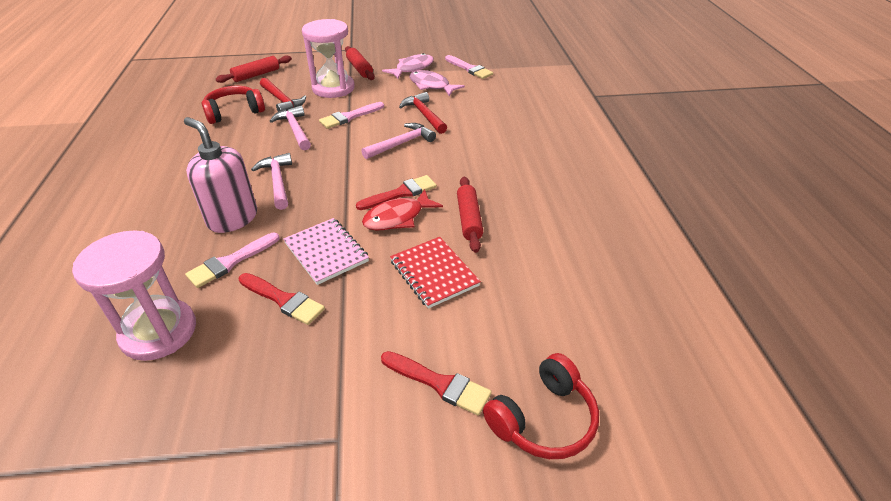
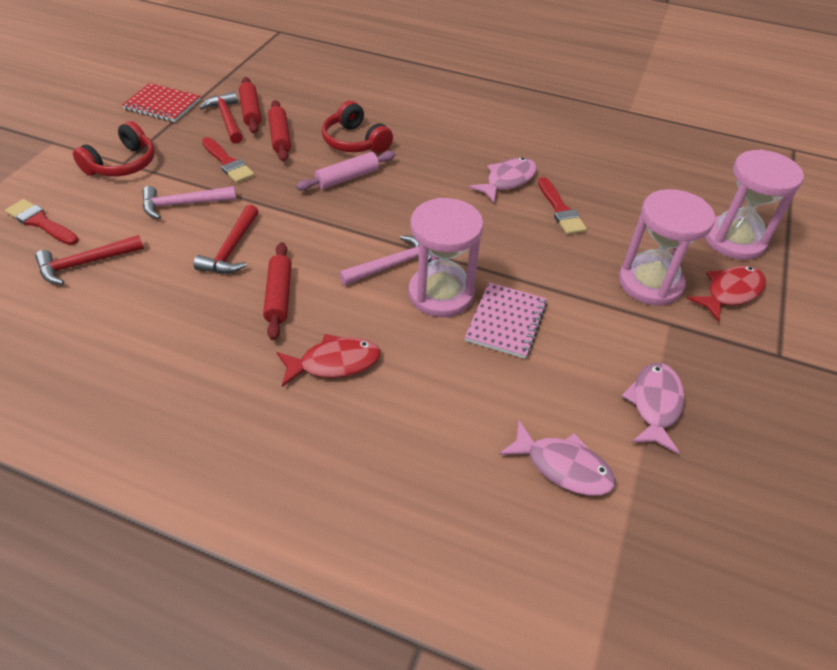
pink brush: [185,233,280,288] [319,102,384,129] [445,55,493,79] = 3 -> none = 0
pink fish: [382,53,434,79] [409,70,465,96] = 2 -> [469,158,537,202] [499,420,616,496] [622,363,685,454] = 3
pink hammer: [251,153,292,210] [270,106,311,150] [361,123,436,159] = 3 -> [142,186,236,219] [339,235,432,285] = 2
pink hourglass: [72,230,196,361] [302,19,355,98] = 2 -> [408,198,484,317] [619,189,715,306] [705,149,804,260] = 3
pink rolling pin: none = 0 -> [296,151,396,191] = 1
pink soap dispenser: [184,117,257,233] = 1 -> none = 0
red fish: [362,189,443,230] = 1 -> [277,334,381,387] [687,266,766,322] = 2
red hammer: [260,78,306,112] [399,92,447,134] = 2 -> [35,235,144,285] [193,204,259,274] [199,92,243,144] = 3

